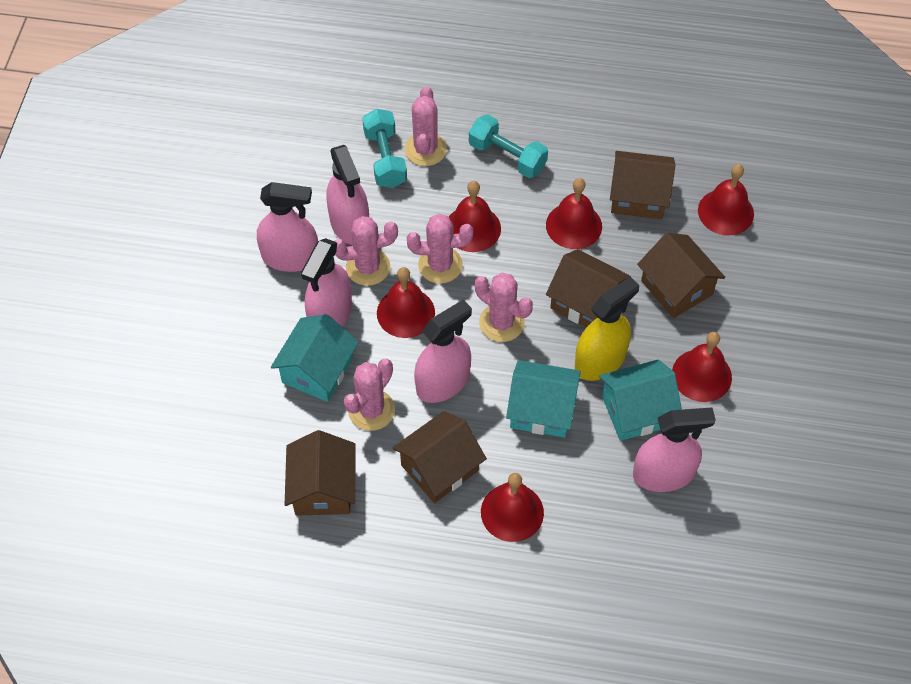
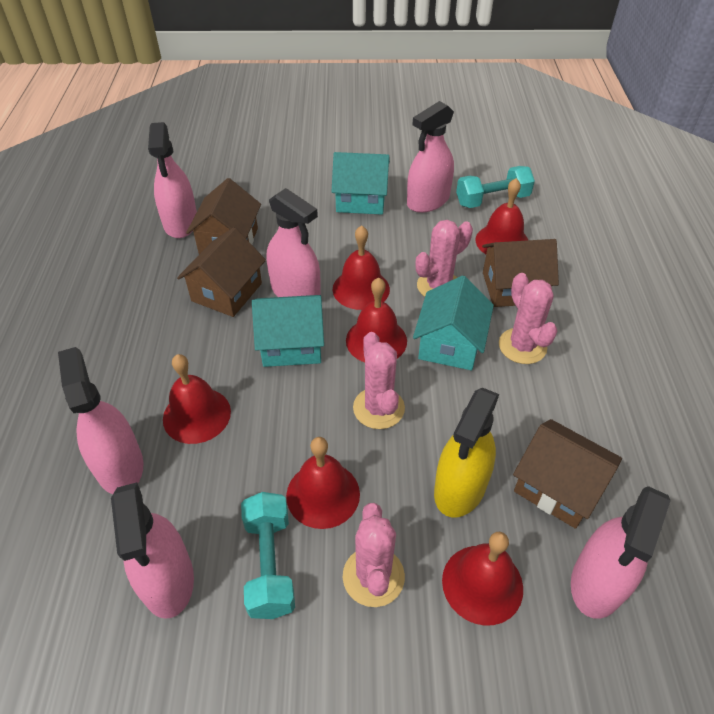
brown house: [285,430,356,516] [393,411,487,503] [546,249,631,328] [610,151,675,219] [637,233,725,318] = 5 -> [177,227,266,317] [186,178,261,254] [482,239,559,307] [513,419,622,529] = 4
pink cactus: [334,216,398,286] [344,359,395,431] [405,87,447,166] [407,214,473,284] [475,273,533,342] = 5 -> [343,503,405,607] [353,332,405,429] [416,220,473,297] [499,273,557,364] = 4
pink spray bottle: [257,182,318,272] [301,238,352,327] [326,145,369,245] [414,299,472,403] [633,407,716,492] = 5 -> [58,347,143,494] [111,482,194,619] [148,122,197,238] [267,188,321,297] [407,101,454,213] [571,486,671,619] = 6

